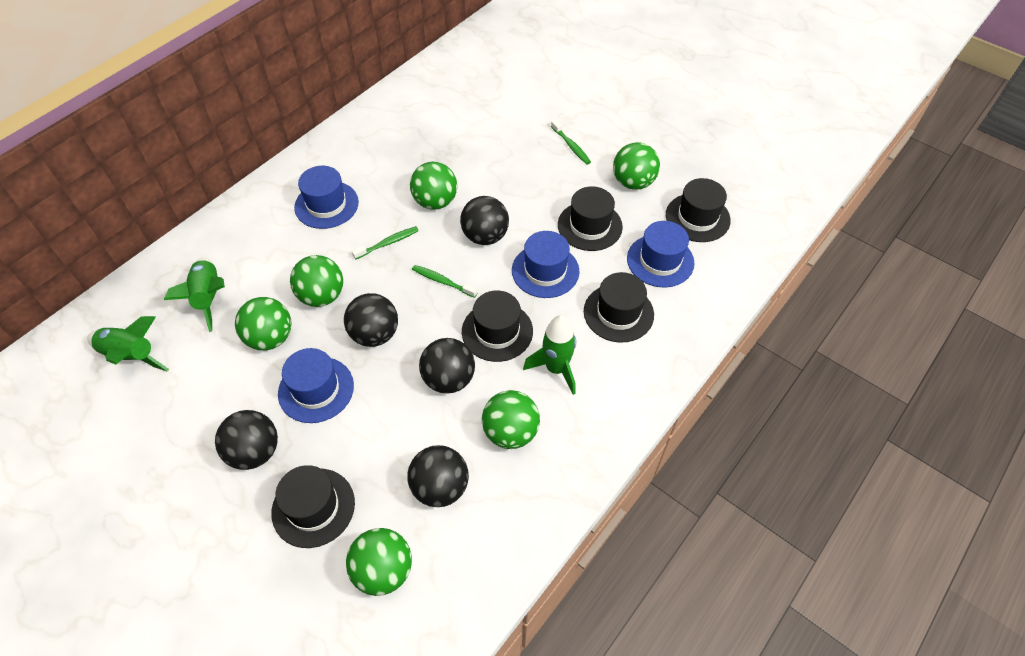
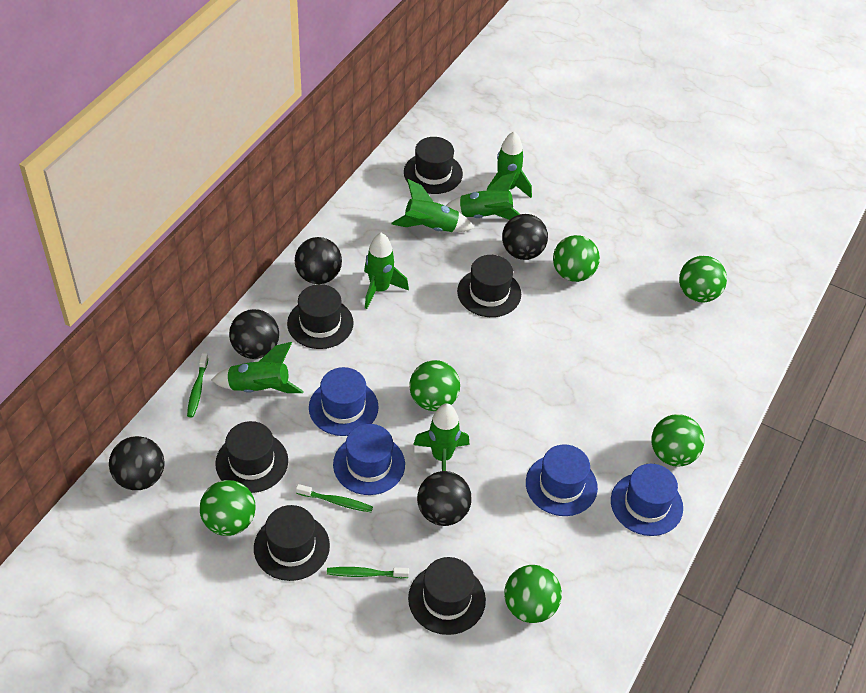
black hat: [271,465,355,548] [462,290,533,362] [558,186,623,251] [584,272,654,343] [666,178,731,242] = 5 -> [215,421,288,493] [254,505,330,581] [287,284,354,349] [404,137,463,194] [408,557,486,635] [457,255,521,317] = 6
green rocket: [87,316,169,372] [164,258,225,332] [523,315,576,395] = 3 -> [212,342,304,393] [364,233,409,309] [392,179,475,232] [413,403,470,471] [446,172,520,220] [487,131,532,198] = 6

